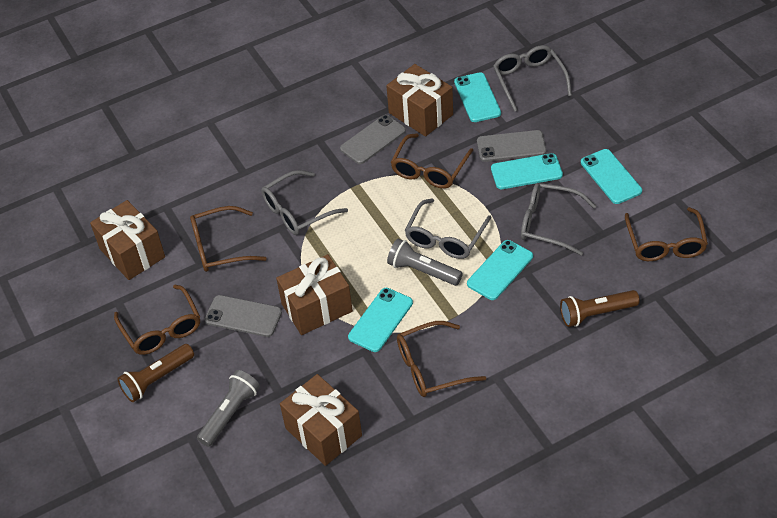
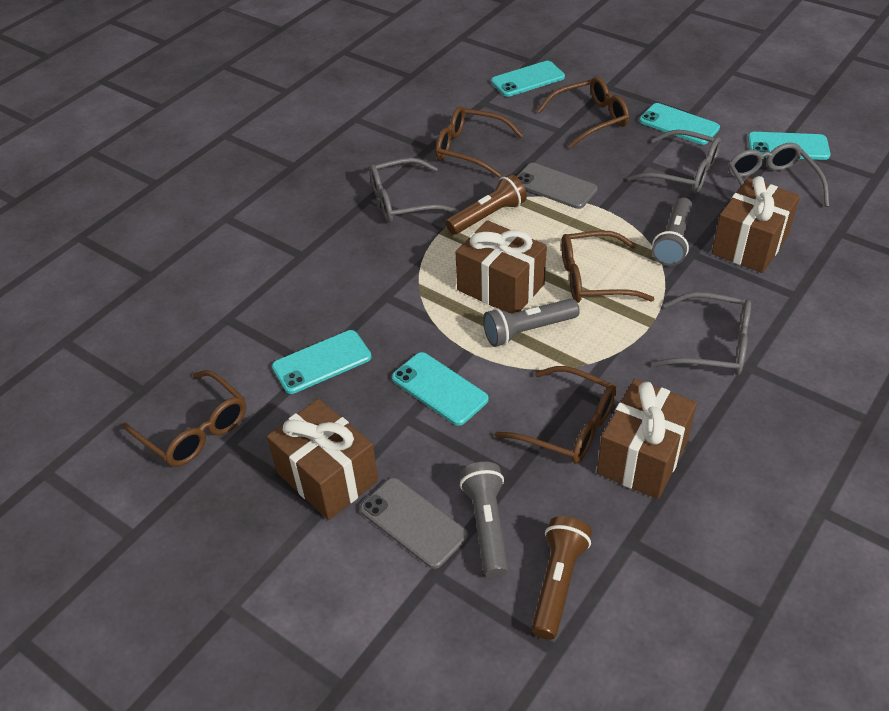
grey flashlight: [197,370,260,447] [387,239,463,286] = 2 -> [460,462,508,578] [483,299,580,347] [652,198,693,266] = 3
grey phone: [205,295,282,337] [340,115,406,164] [477,130,546,162] = 3 -> [360,478,468,569] [516,163,598,209] = 2

